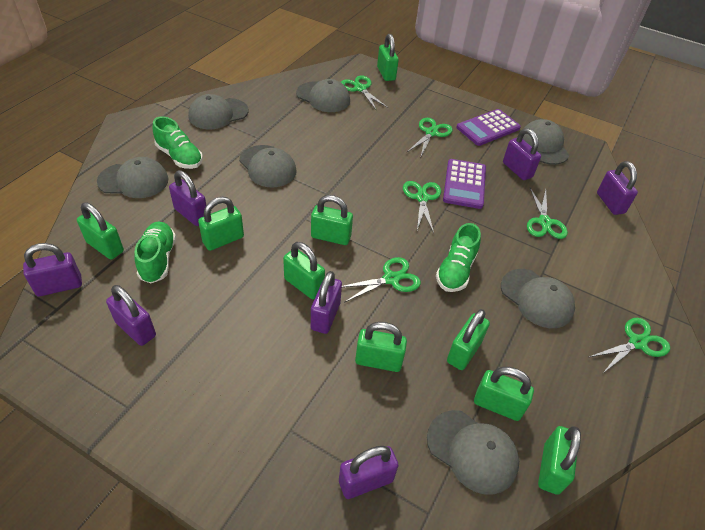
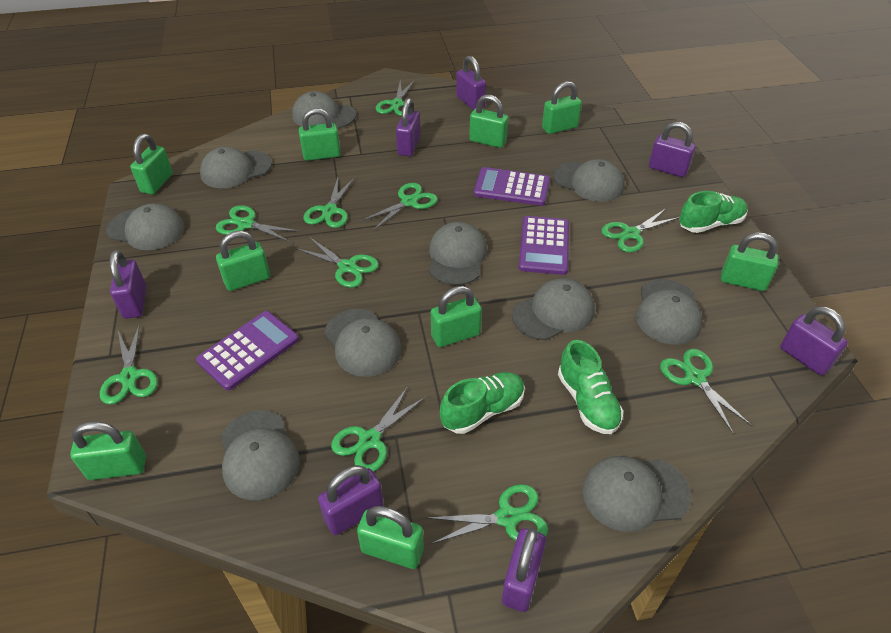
green scissors: [341,76,388,111] [342,257,421,303] [403,181,441,233] [407,118,453,158] [527,188,568,239] [589,318,670,373] = 6 -> [100,323,158,405] [216,205,300,242] [296,237,379,288] [304,177,355,228] [331,387,426,472] [361,183,438,231] [376,80,415,116] [427,484,548,544] [601,209,680,252] [660,349,752,434] = 10
grey cap: [97,157,169,198] [189,94,248,129] [239,145,297,188] [296,79,350,112] [427,410,519,495] [501,269,575,328] [523,119,569,165] = 7 -> [106,203,185,250] [200,147,272,188] [221,410,300,500] [292,91,356,129] [324,309,401,377] [429,222,487,285] [512,278,595,340] [553,159,624,202] [582,456,691,532] [636,279,702,345] = 10
purple calculator: [443,159,486,209] [456,109,521,146] = 2 -> [196,311,299,390] [474,167,550,206] [519,216,569,275] = 3

